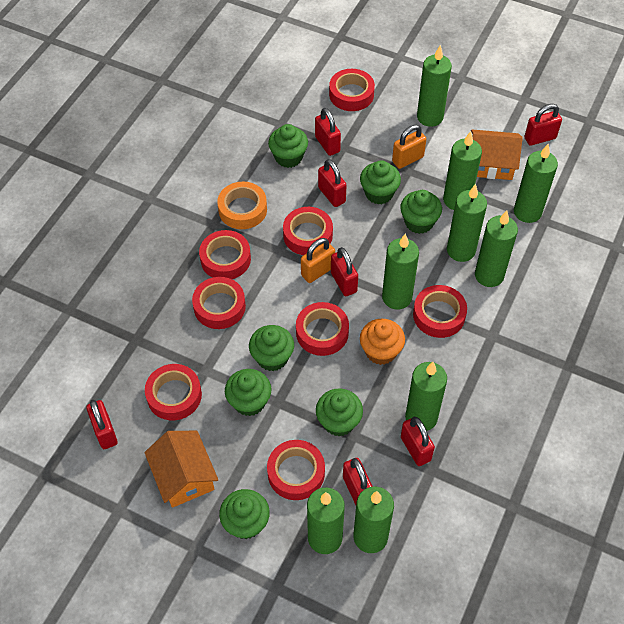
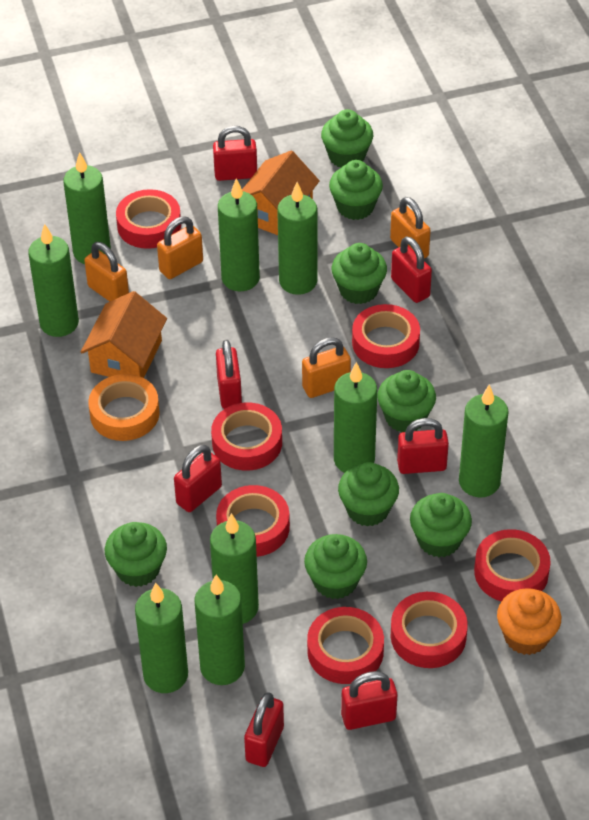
green cupcake: [219,489,270,539] [225,369,271,416] [249,325,294,371] [268,124,308,168] [316,388,363,436] [360,160,401,204] [400,190,442,234] = 7 -> [105,522,167,587] [304,534,367,599] [321,109,373,168] [329,160,383,220] [332,243,387,304] [338,462,399,527] [377,370,436,433] [410,493,472,557] = 8
orange padlock: [301,238,335,283] [392,125,426,169] = 2 -> [84,242,129,302] [157,216,203,279] [302,337,351,398] [390,197,431,259] = 4
red tape: [145,364,202,420] [192,277,246,329] [199,230,251,279] [267,440,325,500] [283,207,333,255] [296,302,349,356] [329,69,375,111] [413,285,467,338] = 8 -> [116,189,181,249] [211,403,282,471] [216,485,290,557] [307,607,384,684] [352,304,420,368] [391,592,468,668] [474,529,550,602] = 7

